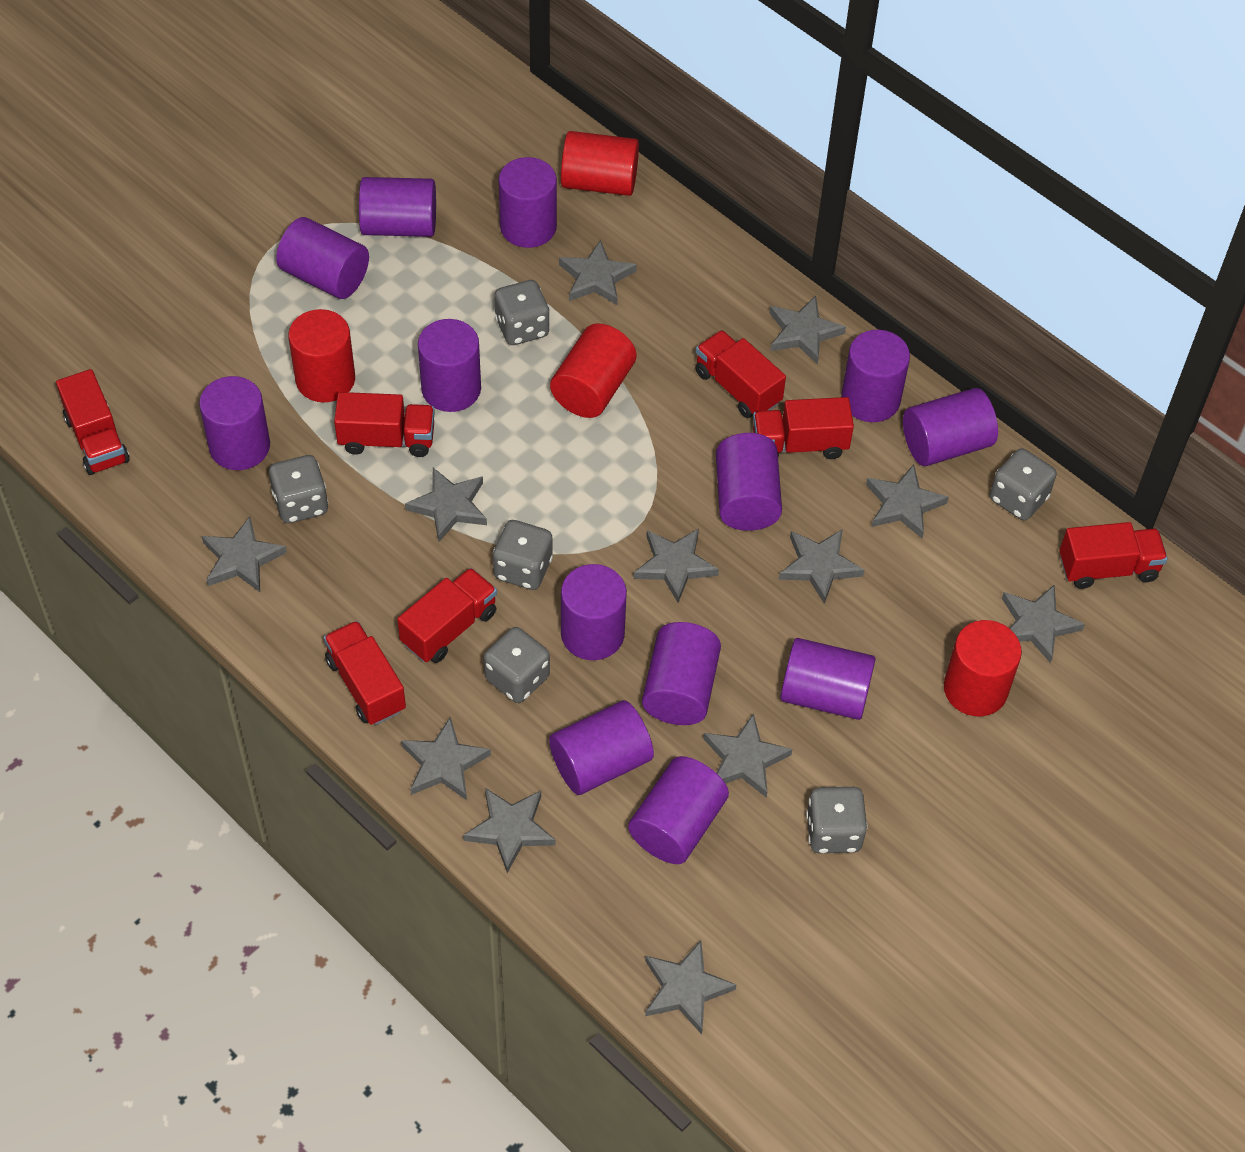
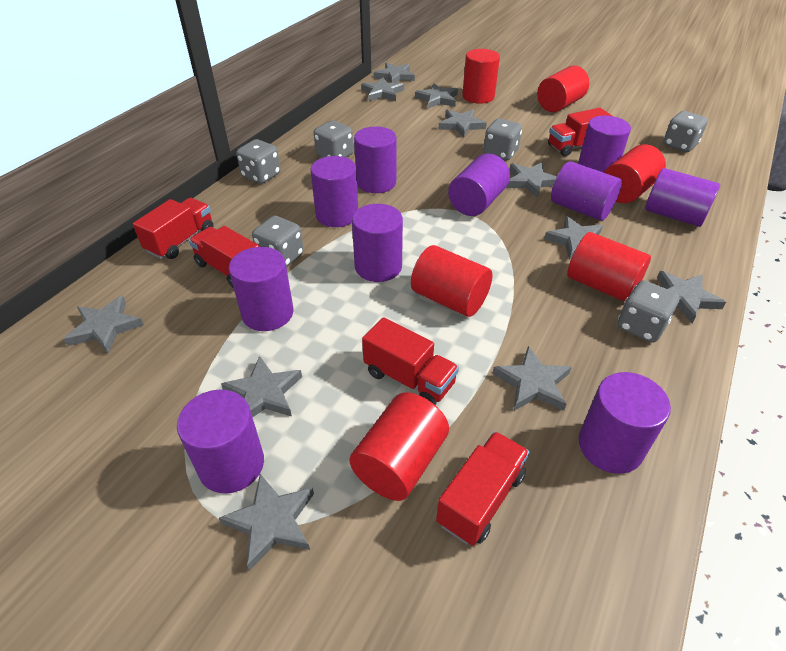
grey star: [202,517,287,592] [401,717,491,800] [405,468,487,542] [463,788,555,873] [559,240,637,305] [633,528,719,603] [645,941,736,1034] [704,713,792,798] [769,296,846,364] [779,529,864,604] [866,464,949,538] [1002,584,1085,663] = 12 -> [64,295,144,353] [219,474,314,571] [221,356,302,417] [361,78,404,101] [373,63,415,83] [415,83,458,109] [438,109,487,137] [492,346,572,411] [506,163,557,198] [544,216,603,260] [657,271,726,323] = 11
purple cylinder: [199,376,270,470] [276,217,369,299] [359,177,436,237] [418,319,481,412] [498,157,557,248] [549,700,654,795] [561,564,627,660] [628,756,729,864] [642,622,721,725] [716,433,782,531] [780,638,876,720] [841,330,910,422] [903,388,998,466] = 13 -> [177,390,264,494] [229,247,293,331] [310,156,358,227] [352,204,403,282] [354,126,397,193] [448,153,510,216] [551,161,622,221] [578,116,631,172] [579,372,671,474] [645,168,720,227] = 10
red cylinder: [288,309,355,402] [550,323,637,418] [561,131,639,196] [944,620,1022,716] = 4 -> [349,392,449,501] [411,245,492,317] [462,49,500,104] [537,65,589,112] [567,232,651,302] [604,144,666,203] = 6
red truck: [56,369,130,475] [324,621,406,725] [334,392,435,457] [397,568,497,663] [695,330,786,418] [753,397,854,459] [1060,522,1168,589] = 7 -> [133,198,213,259] [189,226,259,287] [362,317,459,405] [436,431,529,546] [548,108,612,156] = 5

